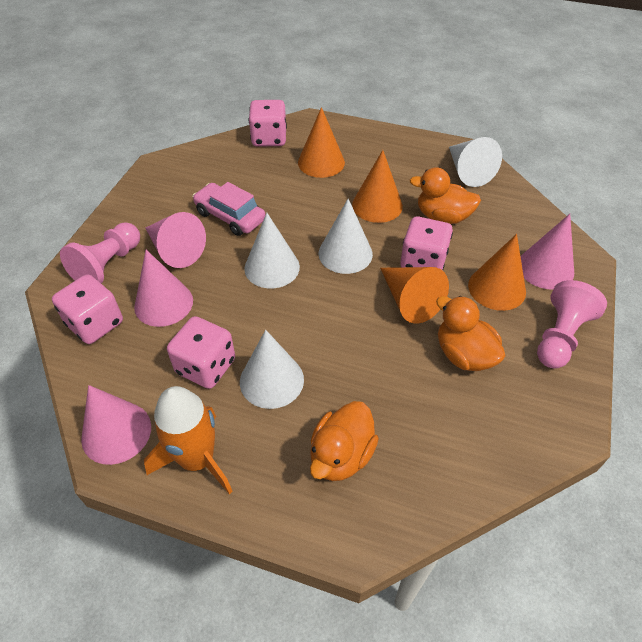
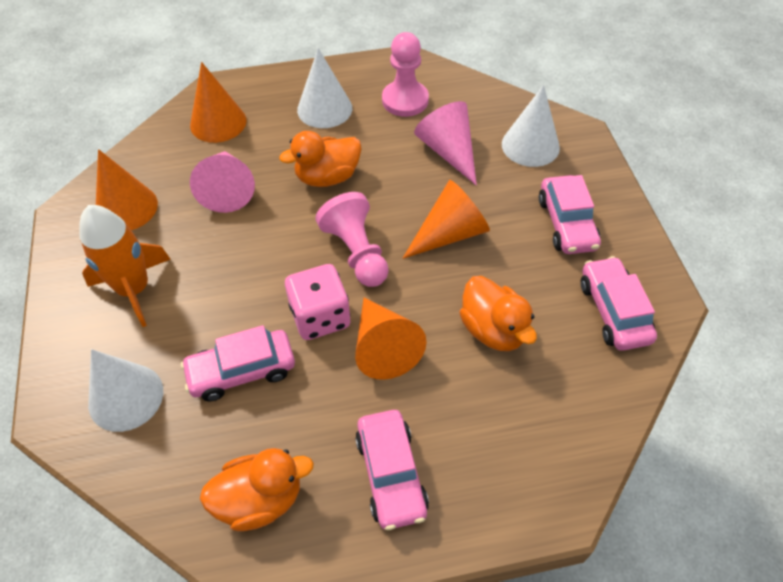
pink car: [193,182,266,236] = 1 -> [181,325,295,401] [355,410,429,530] [539,175,601,254] [581,256,657,351] = 4
pink cone: [81,385,151,465] [134,250,193,327] [145,212,206,268] [520,214,574,290] = 4 -> [190,151,255,213] [414,101,477,185] = 2
pink dice: [52,274,123,344] [167,316,235,389] [249,100,287,147] [400,216,453,271] = 4 -> [285,264,350,340] = 1
white cone: [240,330,304,409] [244,213,300,288] [319,199,373,274] [449,137,502,187] = 4 -> [88,349,163,432] [297,48,352,128] [502,85,560,167] = 3

